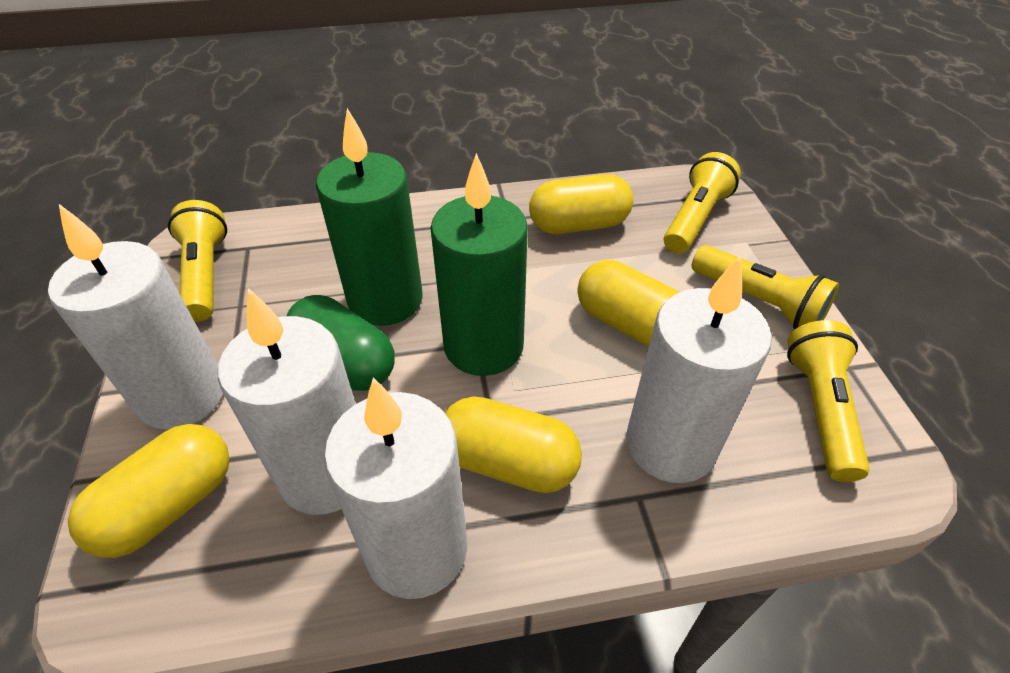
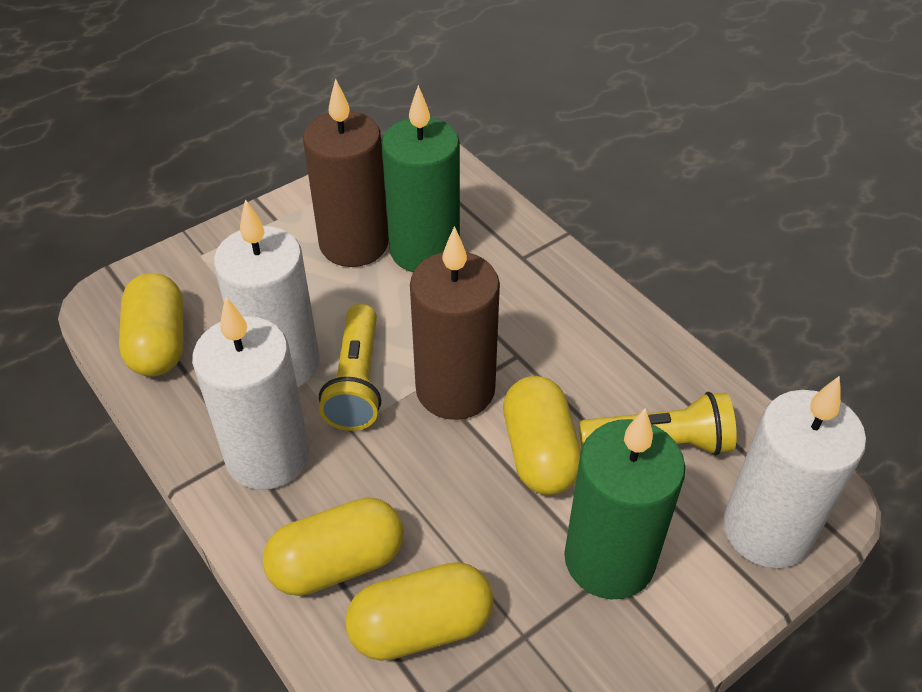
brown candle: none = 0 -> [303,79,389,267] [410,226,500,420] = 2
green capsule: [286,295,395,391] = 1 -> none = 0
white candle: [48,204,223,430] [218,288,356,515] [324,377,467,599] [626,256,772,483] = 4 -> [192,296,309,490] [214,199,320,388] [723,376,866,568] = 3
yellow flashlight: [168,200,227,322] [664,152,741,254] [691,245,839,329] [787,320,870,482] = 4 -> [319,304,381,431] [579,392,737,455] = 2

